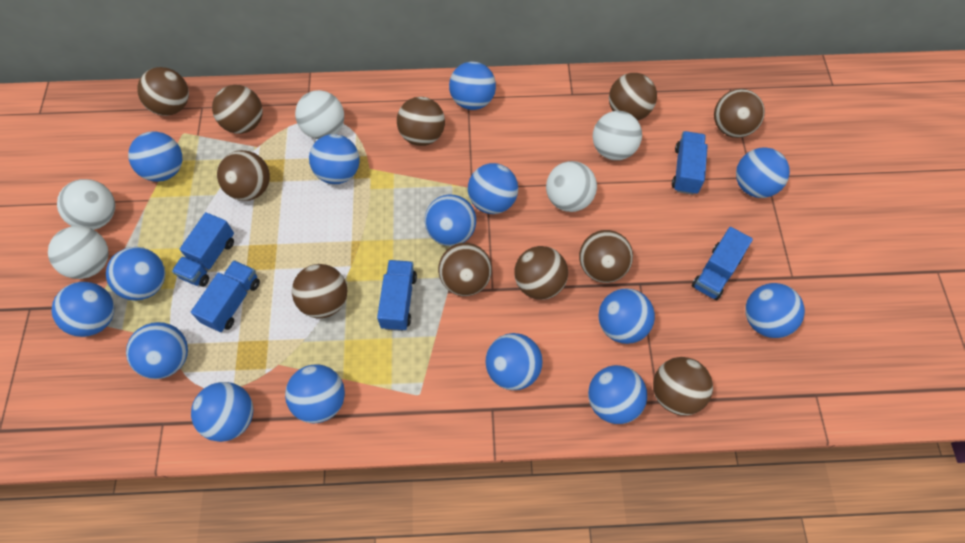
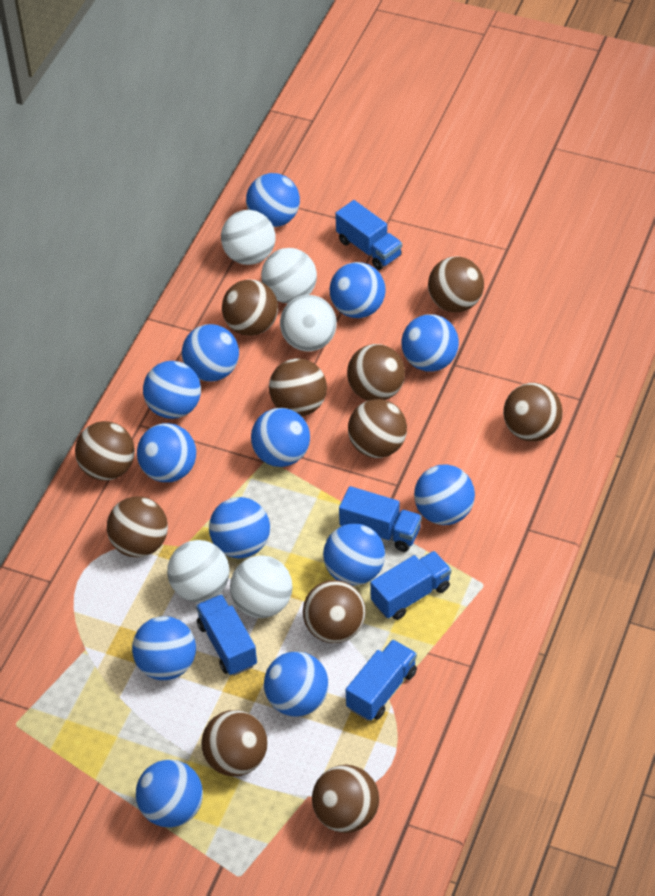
blue ball: [51,282,114,337] [106,247,165,301] [126,322,188,379] [128,132,182,182] [191,382,253,442] [285,364,345,423] [309,134,359,184] [425,194,476,246] [449,61,496,110] [468,163,518,214] [486,333,543,390] [588,365,647,424] [599,289,655,344] [736,147,790,198] [745,283,805,338] = 15 -> [132,616,196,680] [136,760,203,827] [137,423,196,482] [143,361,201,419] [182,324,239,382] [209,497,270,558] [246,173,300,227] [251,408,310,467] [264,651,329,717] [323,523,385,585] [330,262,386,318] [402,315,459,372] [414,465,475,525] = 13

